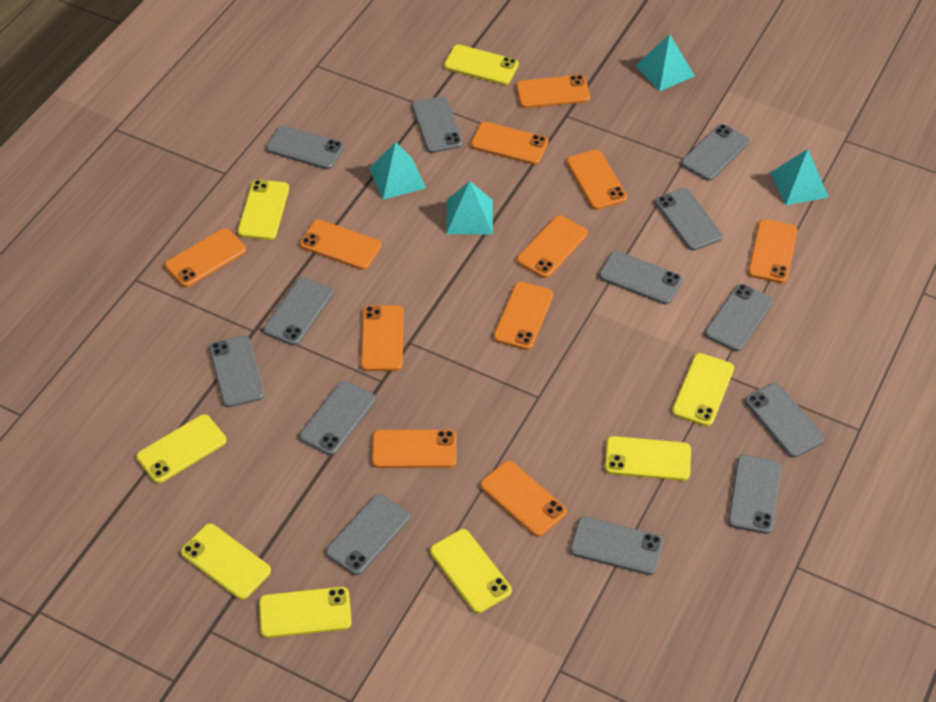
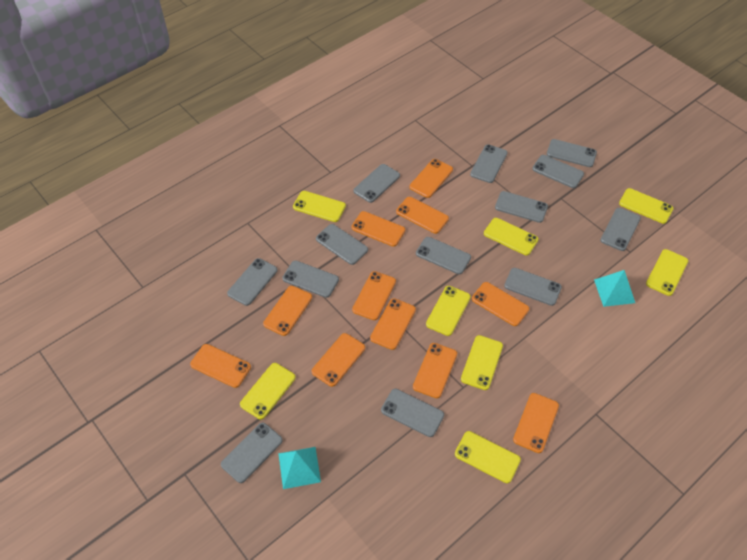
turquoise pyramid: [369,142,426,200] [446,181,493,235] [635,34,695,91] [770,149,829,205] = 4 -> [278,447,321,489] [594,270,635,307] = 2

